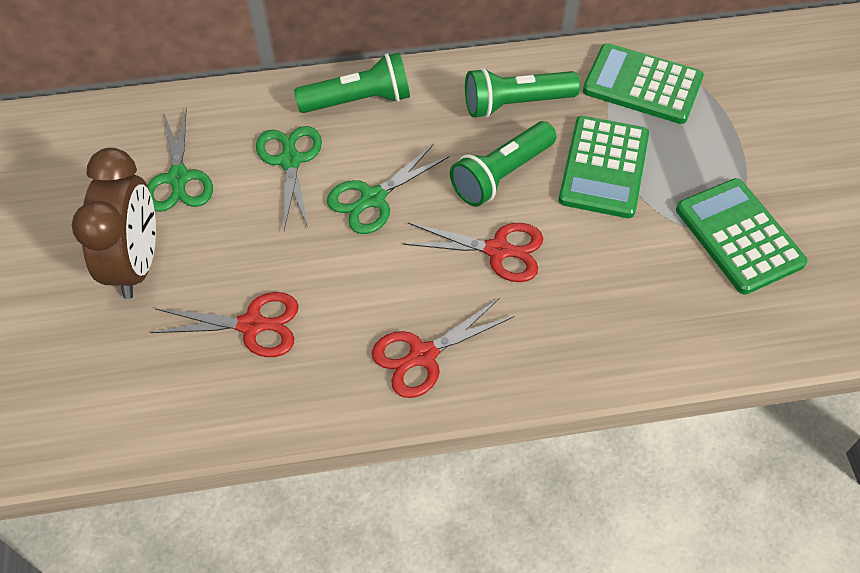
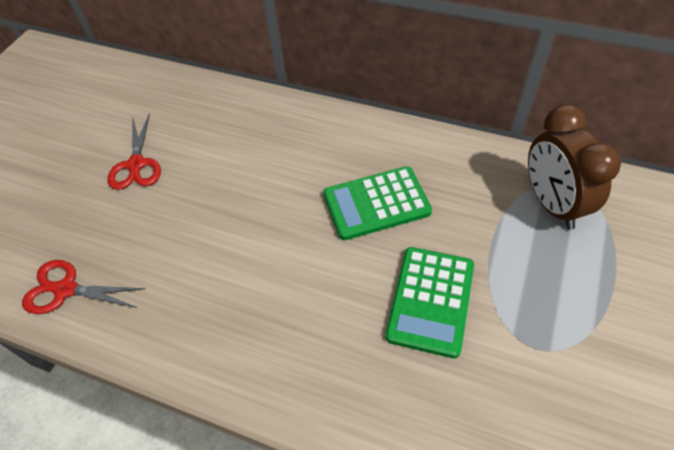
green calculator: [559,116,649,218] [583,43,704,124] [676,178,807,295] = 3 -> [323,166,432,240] [386,247,474,358] = 2
green flashlight: [294,53,410,113] [450,121,556,207] [465,68,580,118] = 3 -> none = 0
green scissors: [147,108,213,212] [256,126,322,230] [327,144,449,234] = 3 -> none = 0
red scissors: [150,292,299,357] [372,299,514,398] [403,223,543,282] = 3 -> [22,260,146,314] [108,113,161,190] = 2

